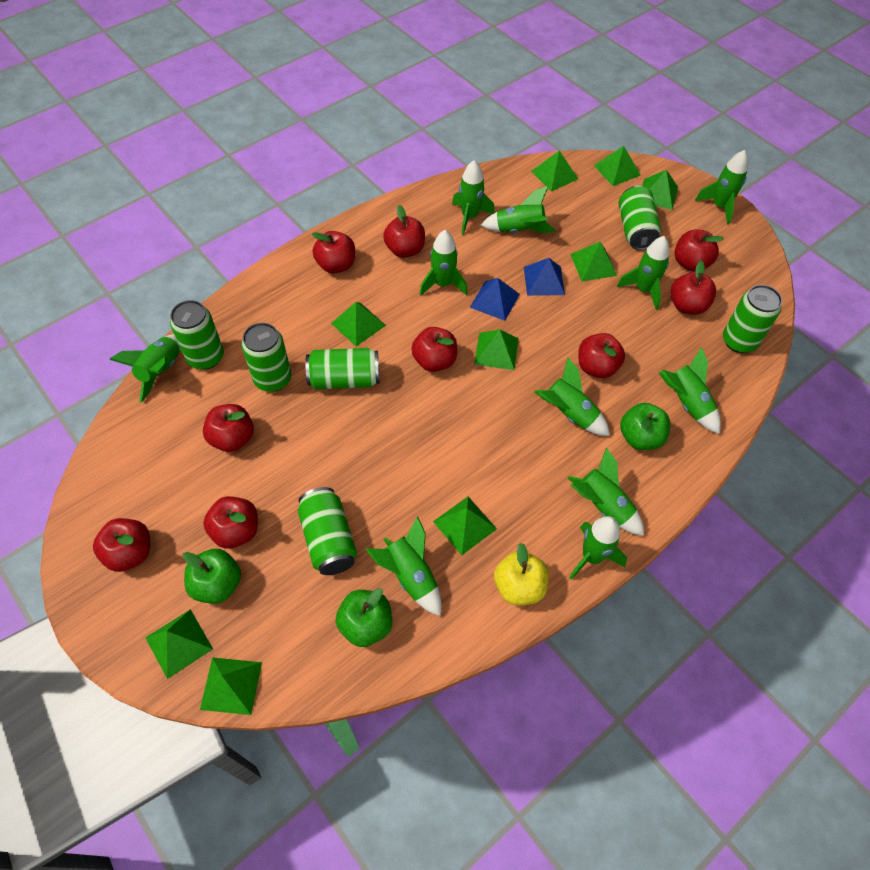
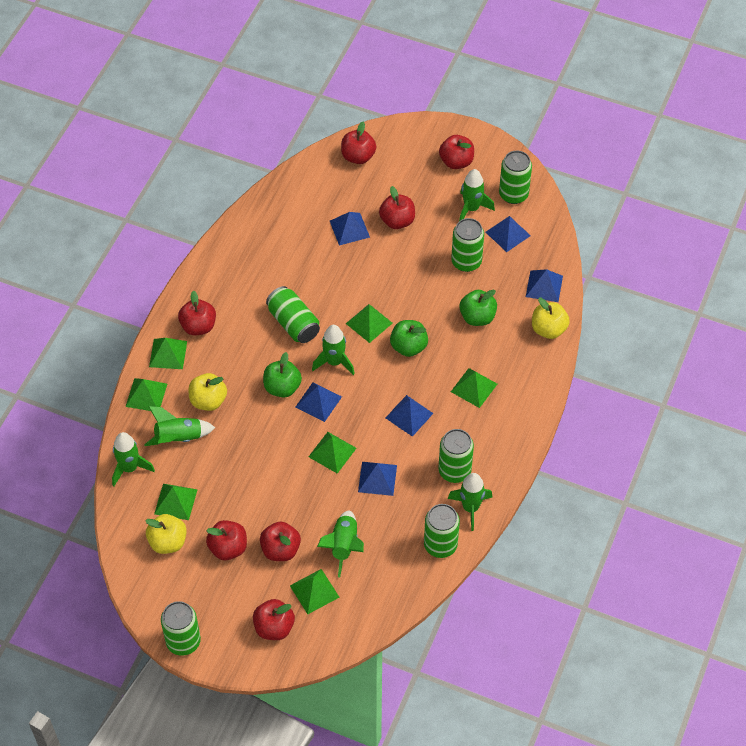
blue pyramid: [470,278,520,321] [524,258,565,296] = 2 -> [295,382,342,422] [330,212,370,245] [358,462,397,496] [386,395,434,437] [486,216,531,252] [526,269,563,302] = 6
green pyramid: [145,609,213,679] [200,657,262,715] [331,302,386,346] [433,497,497,555] [474,329,519,370] [531,151,578,191] [570,242,617,281] [594,146,641,186] [642,170,678,210] = 9 -> [125,378,167,411] [149,338,187,369] [154,484,198,520] [290,569,339,614] [308,432,357,474] [346,304,392,343] [451,368,497,408] = 7
green rocket: [109,334,180,403] [366,516,442,616] [419,230,468,296] [452,160,495,235] [481,186,556,233] [534,358,610,436] [567,447,644,536] [569,516,627,580] [617,236,670,310] [659,347,721,434] [695,150,748,225] = 11 -> [112,432,155,486] [144,406,215,446] [312,325,355,375] [317,510,364,577] [448,473,492,531] [459,169,495,221] = 6
red apple: [93,518,150,572] [203,404,254,452] [203,496,258,549] [312,231,355,273] [383,205,425,258] [411,327,457,372] [578,333,625,378] [671,260,716,315] [675,230,724,272] = 9 -> [178,291,216,335] [206,520,247,560] [253,599,295,640] [260,521,301,561] [341,122,376,164] [379,186,415,229] [439,135,474,169] = 7
yellow apple: [494,543,549,606] = 1 -> [145,514,187,554] [188,373,227,411] [532,298,570,339] = 3

